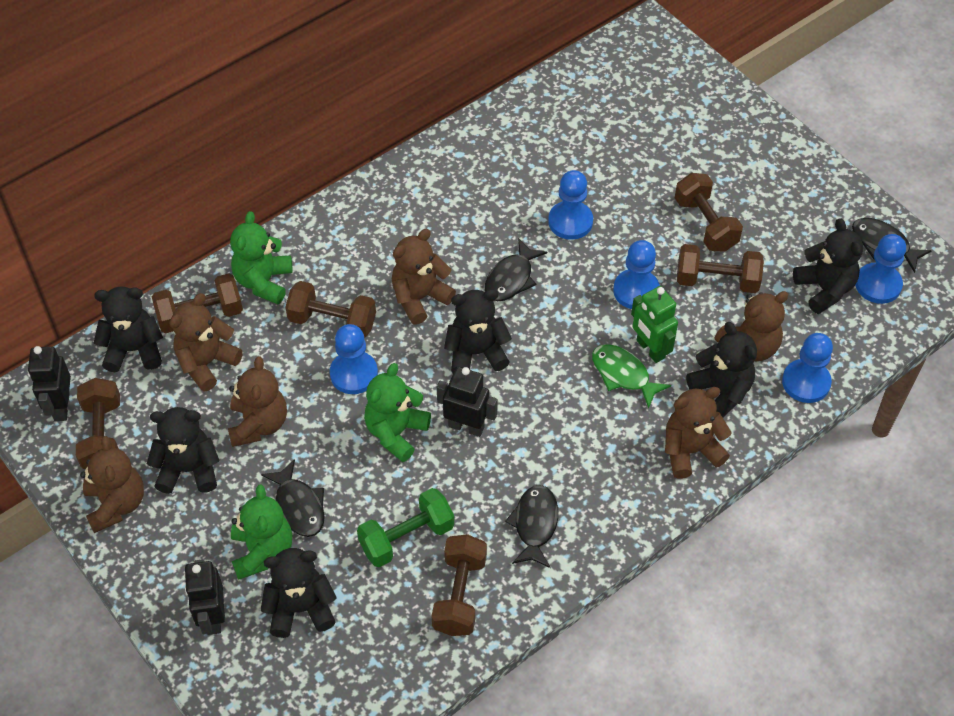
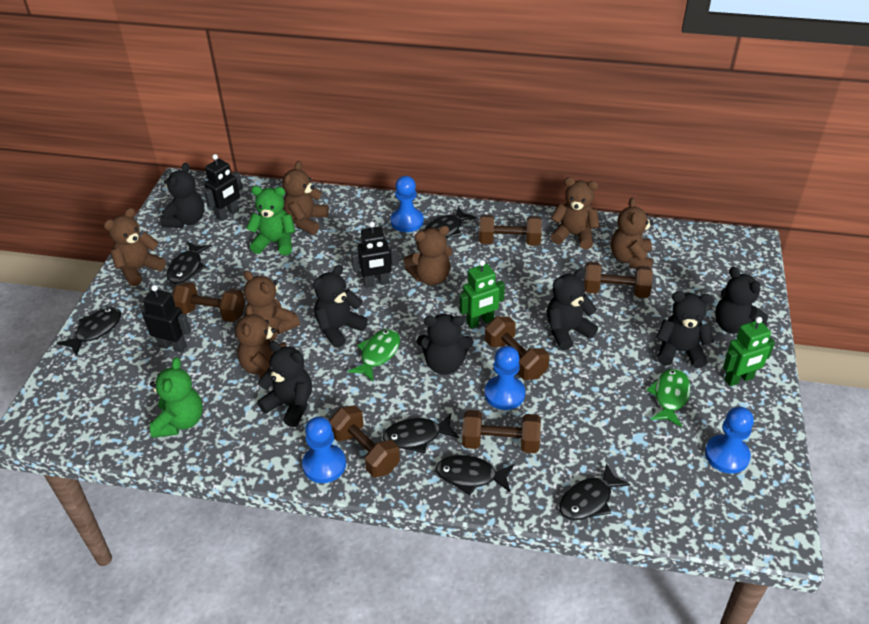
black fish: [261,459,325,537] [485,238,547,301] [505,485,558,568] [852,218,932,273] = 4 -> [57,308,121,356] [166,241,211,284] [383,414,459,453] [424,206,476,238] [436,455,514,495] [559,463,631,520] = 6
black teddy bear: [94,287,163,372] [147,407,220,494] [261,548,337,638] [444,289,512,373] [686,322,757,418] [793,218,863,314] = 6 -> [160,163,204,228] [257,341,312,427] [313,265,368,348] [417,314,473,375] [547,268,598,350] [656,291,714,368] [715,267,768,334] = 7
blue pawn: [330,324,378,394] [548,170,593,240] [613,240,660,309] [782,333,833,403] [855,234,906,304] = 5 -> [302,417,346,483] [390,176,424,232] [485,346,525,410] [705,407,754,474] = 4
brown teddy bear: [80,436,144,533] [169,293,243,392] [228,357,287,447] [392,229,456,325] [665,387,732,479] [714,291,788,361] = 6 -> [104,208,166,286] [235,304,287,379] [244,270,300,334] [282,161,329,235] [403,226,453,286] [551,177,600,249] [611,198,653,269] = 7
green dumbbell: [357,488,454,567] = 1 -> none = 0
green fish: [592,344,671,409] = 1 -> [348,329,400,382] [647,368,691,427] = 2
green robot: [631,286,678,363] = 1 -> [459,260,505,329] [723,317,775,386] = 2
green teddy bear: [230,211,292,304] [231,484,292,580] [364,363,431,462] = 3 -> [150,357,203,438] [246,186,295,255] = 2

